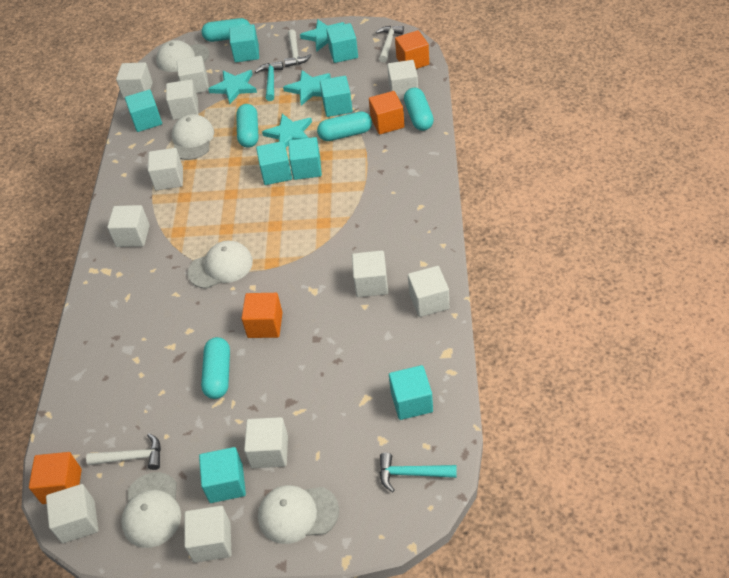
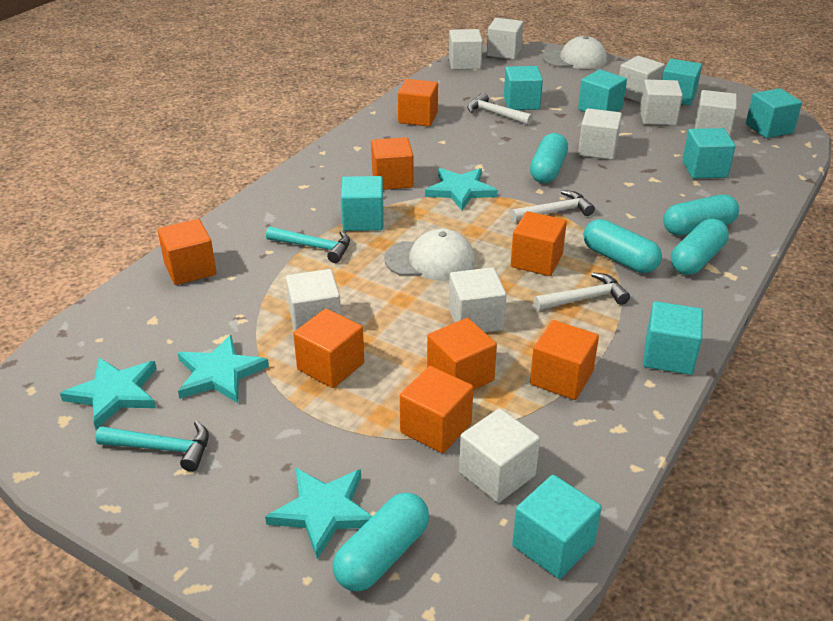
orange cube: [29,452,82,504] [241,293,283,338] [369,91,405,135] [395,30,429,69] = 4 -> [158,219,217,285] [293,309,364,388] [371,137,414,190] [398,79,438,126] [400,366,473,453] [427,318,497,390] [511,211,567,276] [530,320,599,400] = 8
white cap: [121,472,181,548] [156,40,209,72] [172,114,214,160] [188,241,253,289] [258,485,339,544] = 5 -> [384,229,476,281] [543,36,607,69] = 2
white cube: [46,484,98,543] [107,205,150,247] [116,62,153,99] [148,148,183,190] [166,80,199,120] [177,56,209,93] [184,506,232,563] [244,417,288,468] [352,250,388,297] [387,60,418,100] [408,266,449,317] = 11 -> [286,269,341,331] [449,29,483,70] [449,267,506,332] [459,408,540,503] [487,18,523,59] [578,108,622,160] [619,56,665,103] [640,79,683,125] [695,90,737,136] = 9

